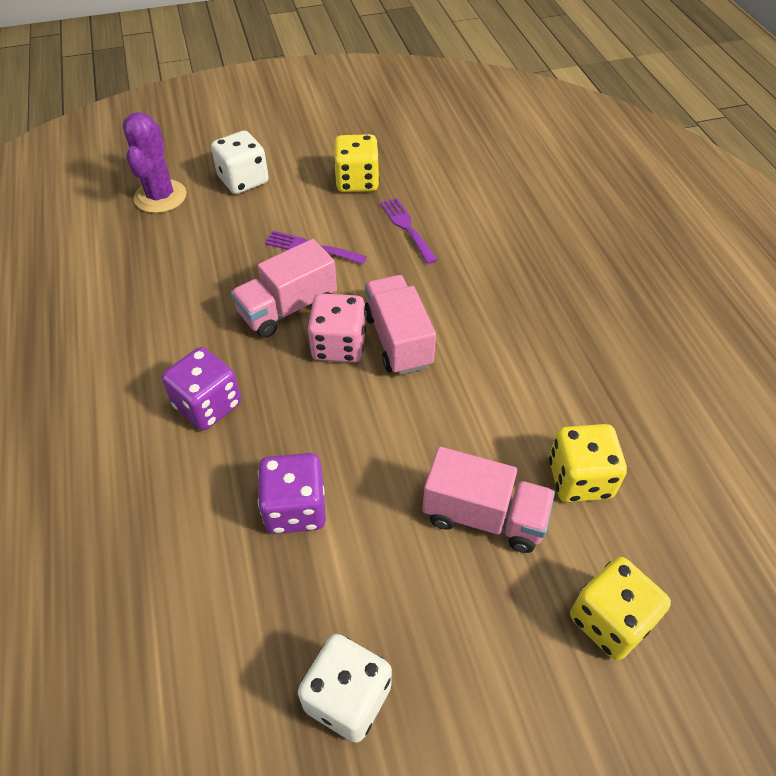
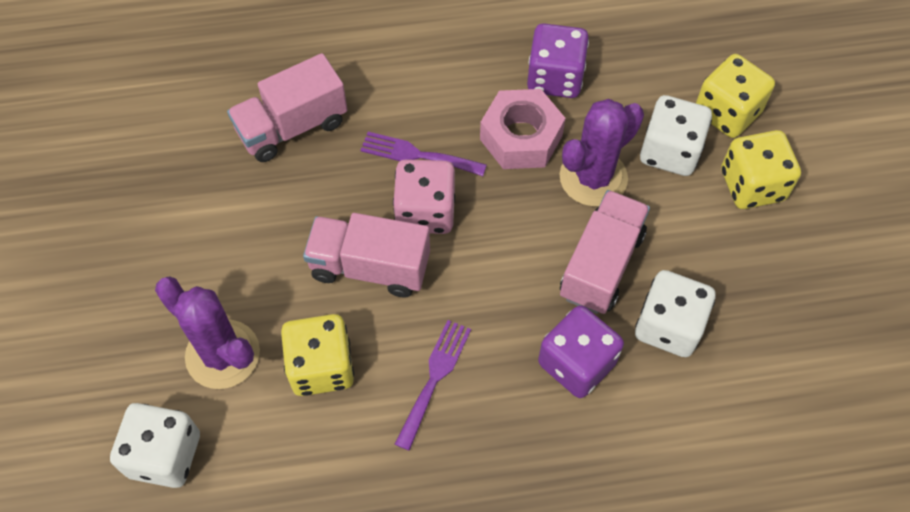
pink nut: none = 0 -> [480,89,566,169] = 1
purple cactus: [123,112,186,213] = 1 -> [155,276,260,389] [560,99,644,206] = 2
white dice: [211,131,269,194] [298,634,392,743] = 2 -> [110,403,200,488] [635,270,715,357] [640,95,712,176] = 3

